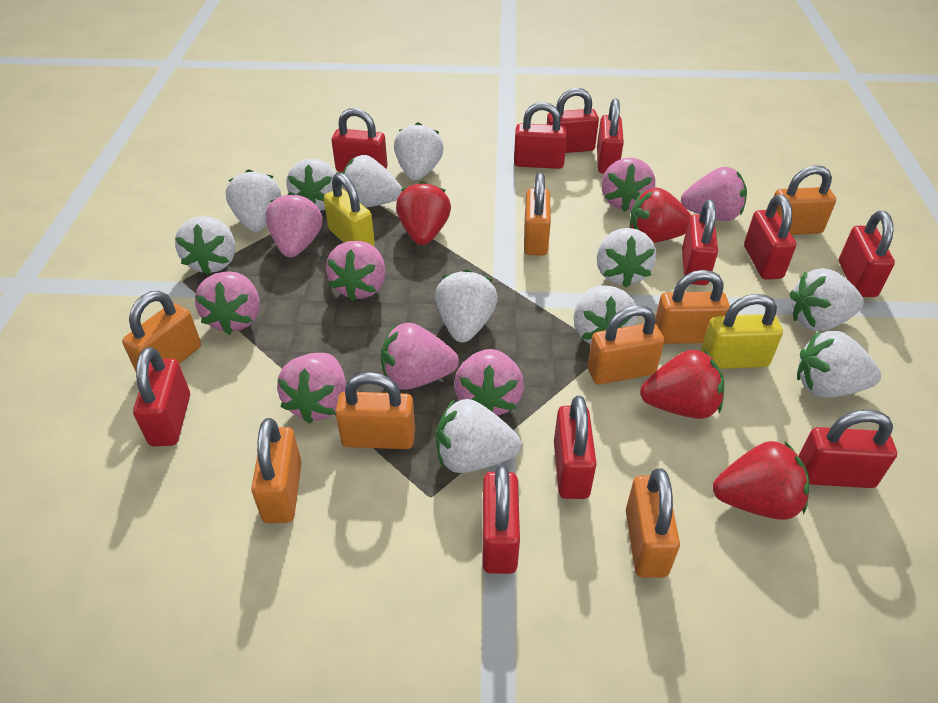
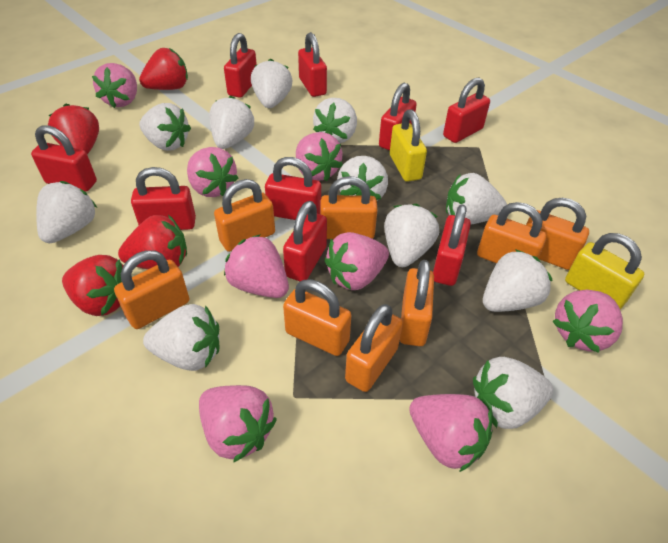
red padlock: [133,347,190,446] [332,108,387,172] [483,465,520,574] [514,102,567,169] [547,88,599,153] [554,396,597,499] [597,99,624,174] [682,200,718,285] [744,195,796,280] [798,410,897,488] [839,211,895,297] = 11 -> [31,125,97,192] [131,167,196,230] [224,33,257,98] [265,157,321,220] [283,201,327,282] [298,32,327,97] [379,83,417,150] [433,204,471,286] [443,77,490,143] = 9

